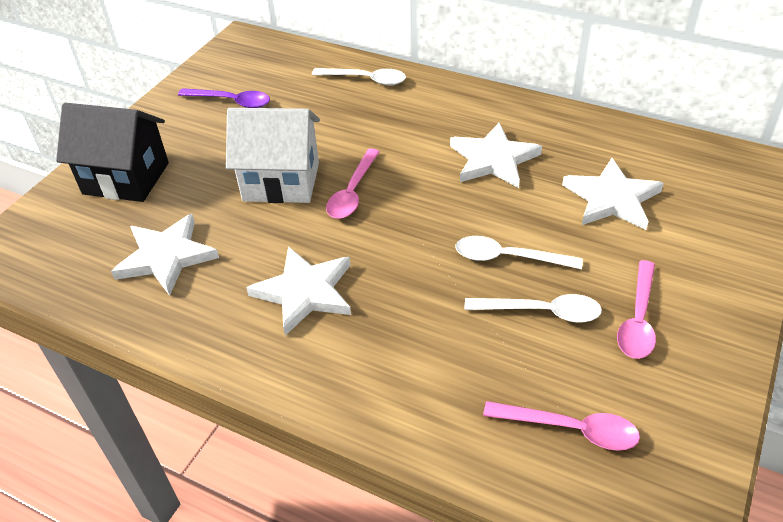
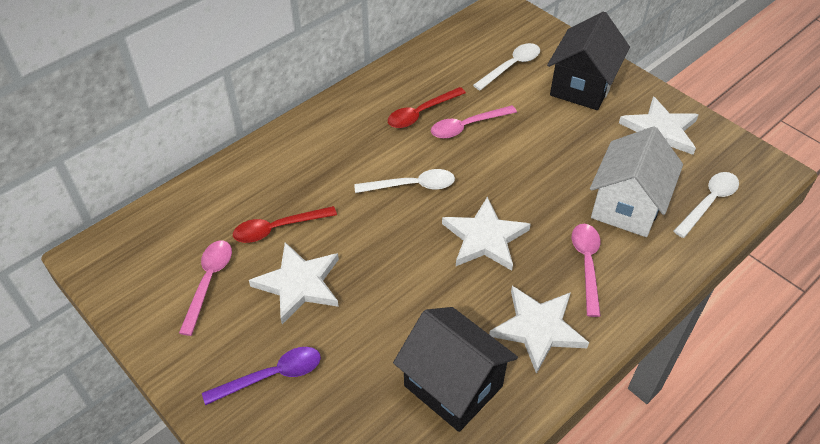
black house: [56,103,169,202] = 1 -> [393,307,518,432] [547,11,630,110] = 2
red spoon: none = 0 -> [233,206,337,243] [388,87,466,128] = 2

